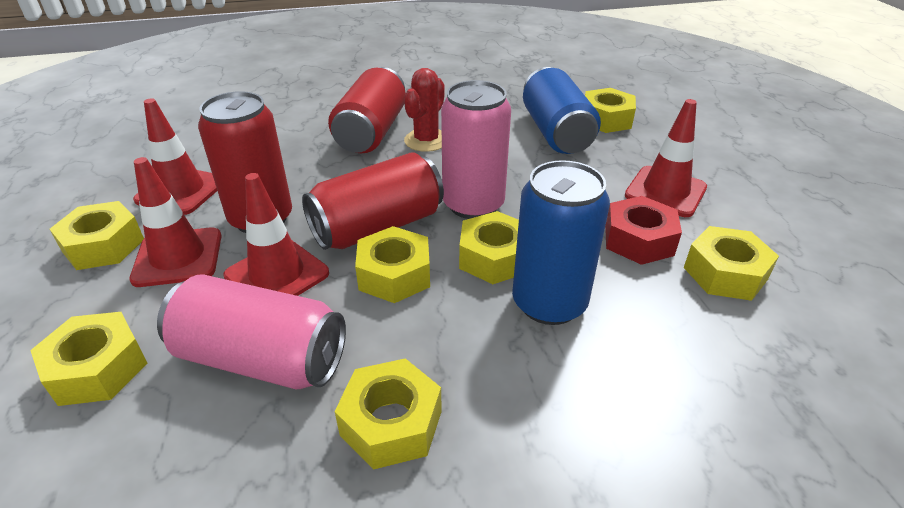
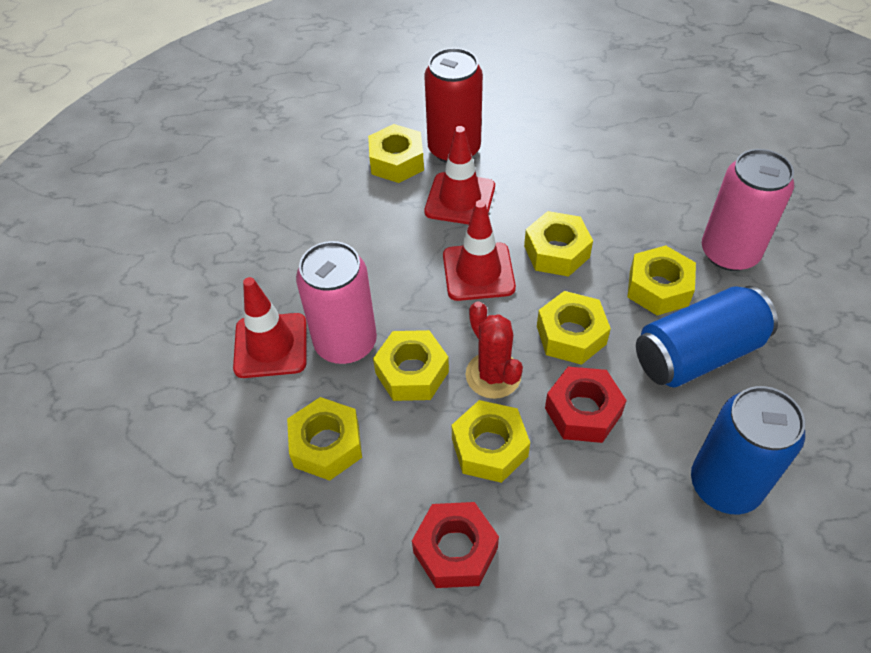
red can: [198,91,292,233] [302,152,444,250] [328,67,406,153] = 3 -> [424,48,483,163] = 1
red nut: [605,196,682,265] = 1 -> [412,502,499,588] [545,367,627,443] = 2
red traffic cone: [129,157,222,287] [133,98,217,215] [223,173,329,296] [625,99,707,217] = 4 -> [233,277,307,378] [424,126,495,224] [443,200,516,301] = 3

